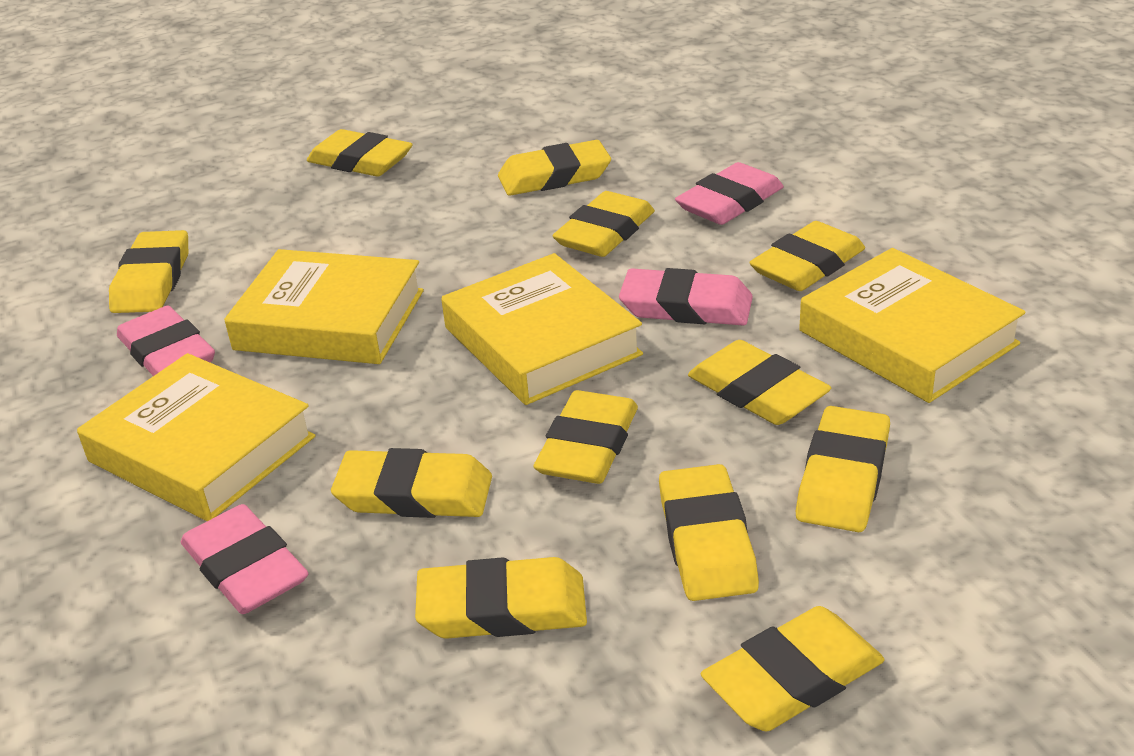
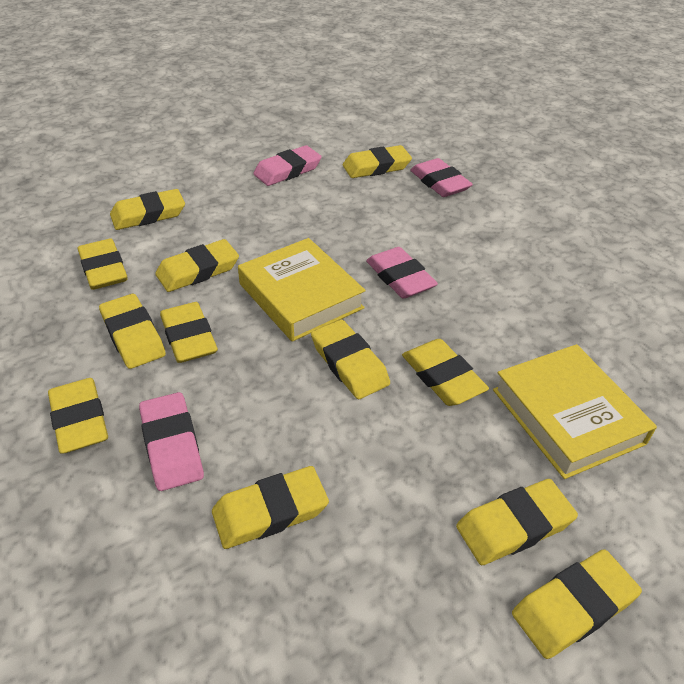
yellow book: [77,353,315,521] [224,249,424,364] [441,253,643,405] [799,248,1026,403] = 4 -> [238,238,366,342] [493,344,657,479] = 2

